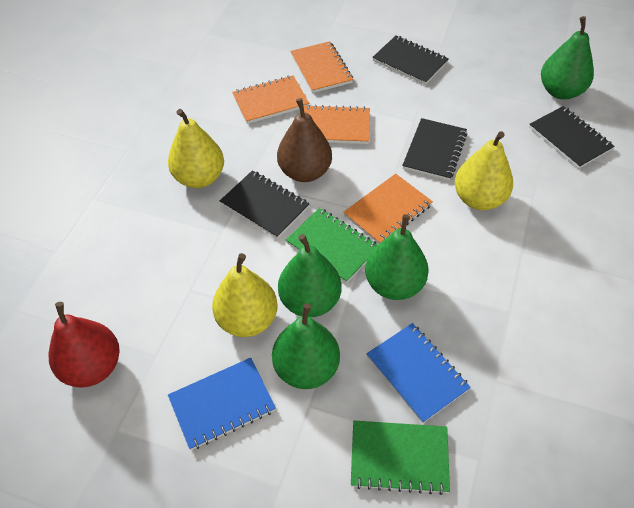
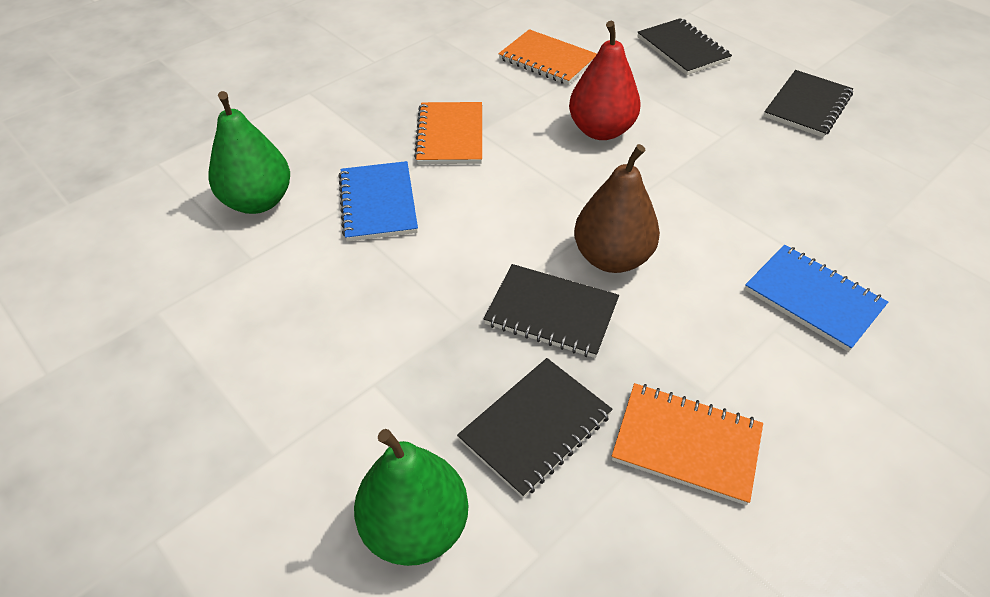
green notebook: [286,208,378,283] [351,421,450,495] = 2 -> none = 0
green pear: [272,303,340,389] [278,234,342,317] [365,214,429,300] [541,16,594,99] = 4 -> [208,91,290,214] [354,429,469,566] = 2
orange notebook: [232,76,309,124] [290,41,353,93] [304,105,370,144] [343,174,433,244] = 4 -> [414,102,482,164] [498,29,597,85] [612,383,763,505] = 3
yellow pear: [168,109,224,188] [212,253,278,337] [455,131,513,210] = 3 -> none = 0

